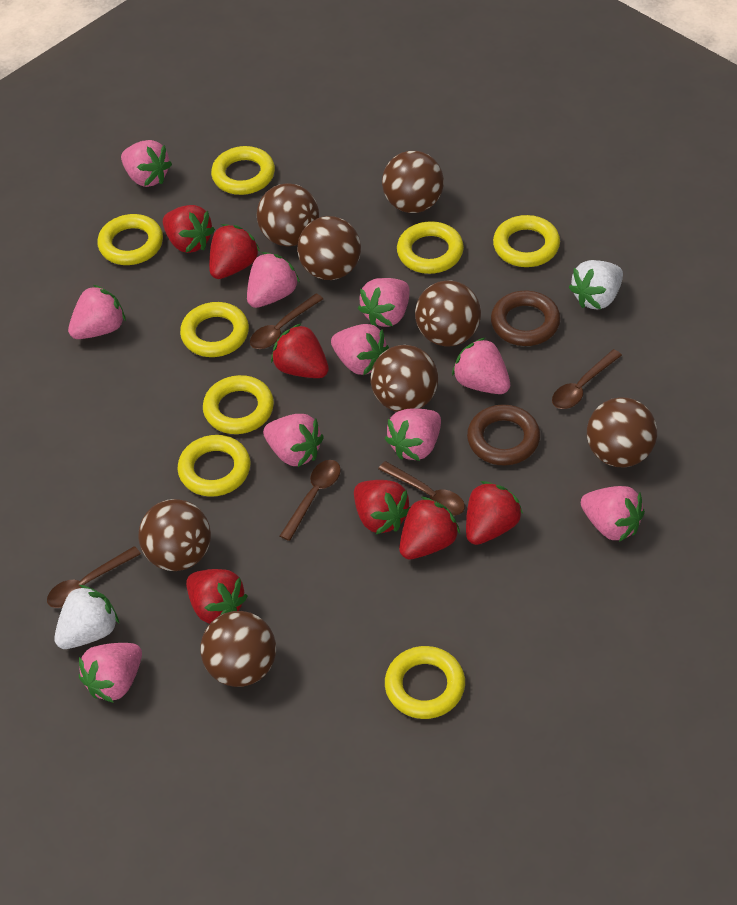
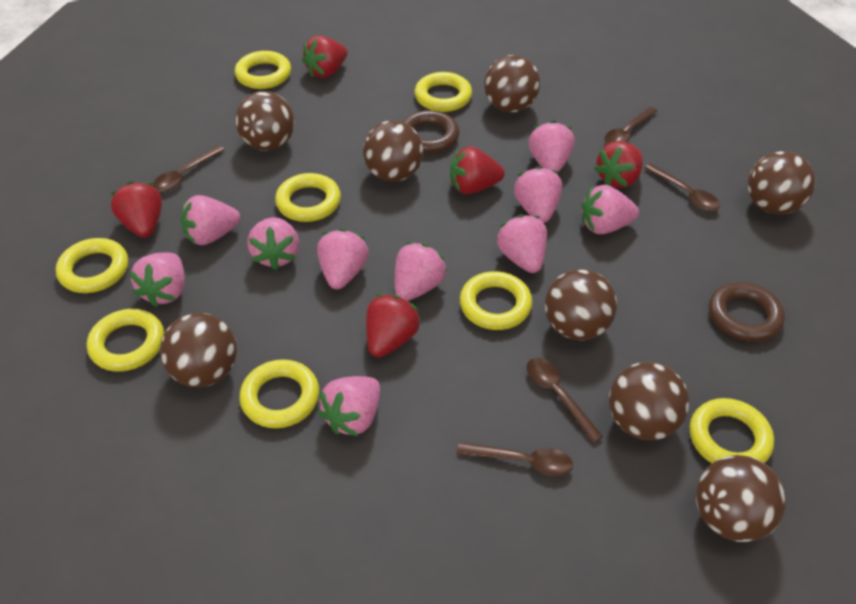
red strawberry: [163,205,215,253] [186,569,248,624] [209,224,260,279] [271,323,329,378] [354,480,410,534] [399,497,460,559] [466,481,523,545] = 7 -> [111,181,162,238] [302,36,348,78] [366,294,421,357] [450,146,505,194] [594,141,643,188] = 5
white strawberry: [54,585,119,649] [569,260,623,309] = 2 -> none = 0

